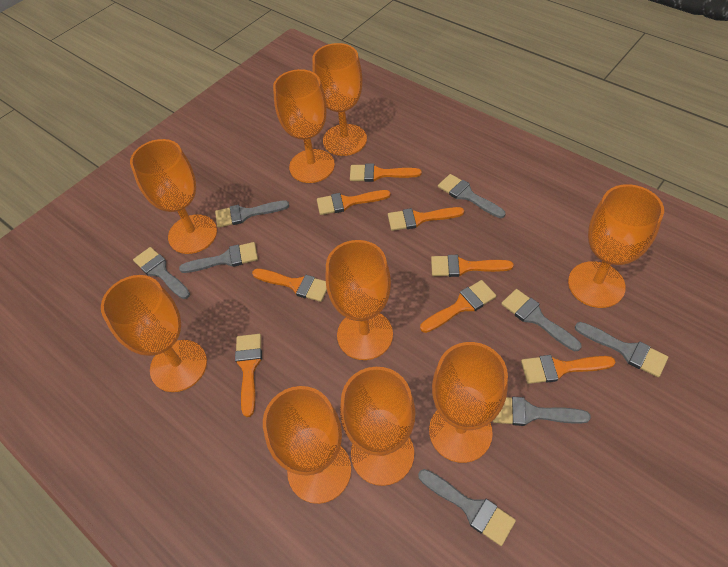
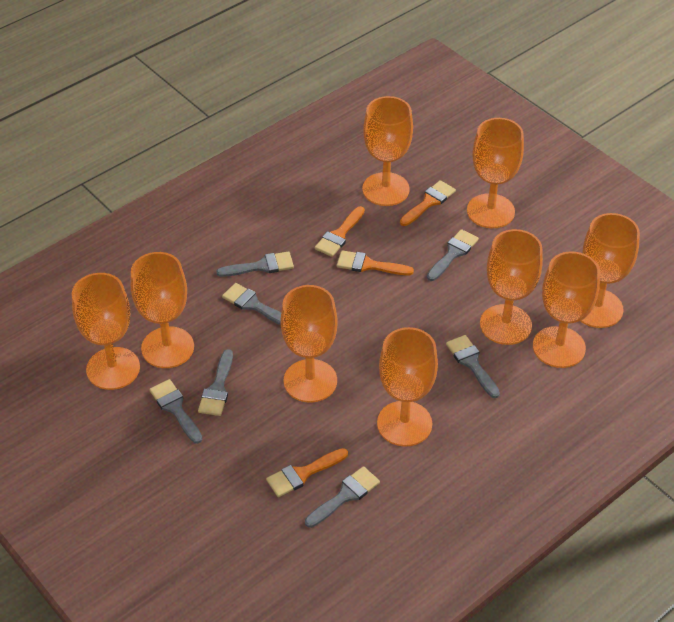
grey brush: [133,247,190,299] [179,242,258,273] [215,200,289,228] [418,469,516,546] [438,174,506,218] [493,397,591,426] [501,289,582,351] [575,322,668,377] = 8 -> [149,379,202,444] [198,349,233,416] [216,251,294,277] [222,283,281,325] [305,466,380,528] [427,229,479,281] [446,335,500,398] = 7
orange brush: [235,334,262,417] [252,269,327,302] [317,190,391,215] [350,163,422,182] [388,207,464,231] [420,280,496,333] [431,255,514,277] [521,355,615,384] = 8 -> [266,448,348,497] [315,206,365,257] [337,250,414,275] [400,180,456,226] = 4

